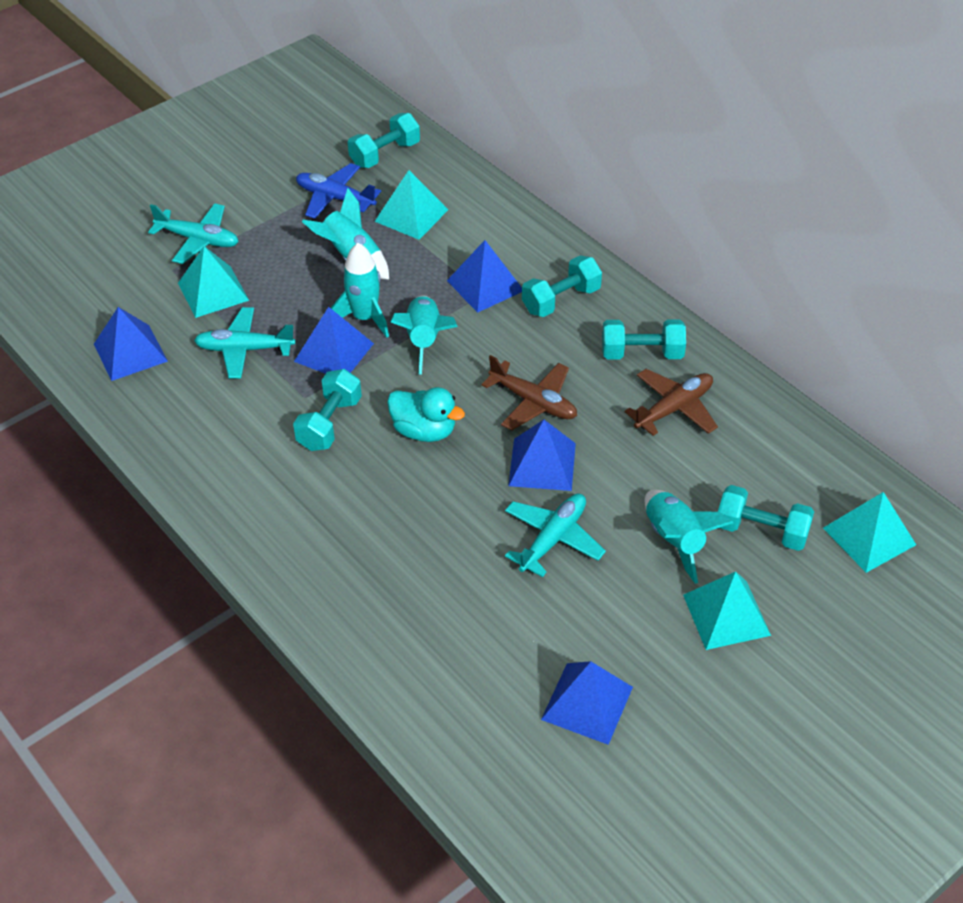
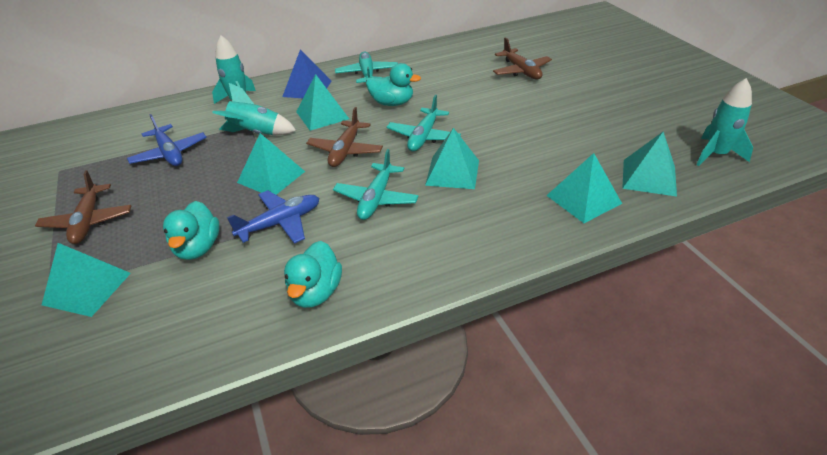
blue plane: [296,163,381,219] = 1 -> [127,114,207,166] [227,190,319,244] = 2
blue pyramid: [94,307,168,381] [294,307,374,374] [447,240,522,313] [508,420,576,491] [541,661,633,745] = 5 -> [282,49,331,98] = 1
brown plane: [481,355,577,430] [625,369,718,436] = 2 -> [35,170,131,244] [306,107,383,167] [493,37,552,80] = 3
turquoise duck: [387,387,465,442] = 1 -> [163,201,220,260] [284,241,342,308] [366,63,421,106] = 3
turquoise dumbbell: [293,369,362,451] [348,113,420,168] [522,255,602,317] [602,319,686,360] [718,485,814,551] = 5 -> none = 0
turquoise pyramid: [178,246,249,318] [374,170,448,240] [683,571,771,650] [823,492,916,573] = 4 -> [42,243,131,317] [237,133,305,195] [296,74,349,131] [425,128,479,189] [546,153,622,223] [622,131,677,196] = 6
turquoise rocket: [302,188,389,280] [331,243,389,338] [391,295,458,375] [645,489,734,584] = 4 -> [212,35,256,104] [212,83,296,135] [696,78,753,166] = 3

